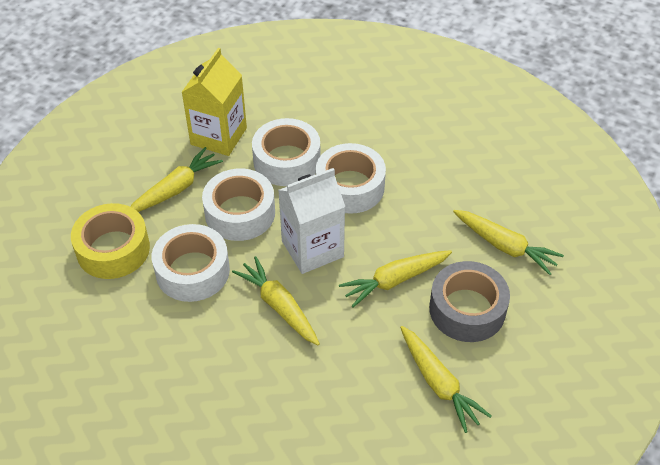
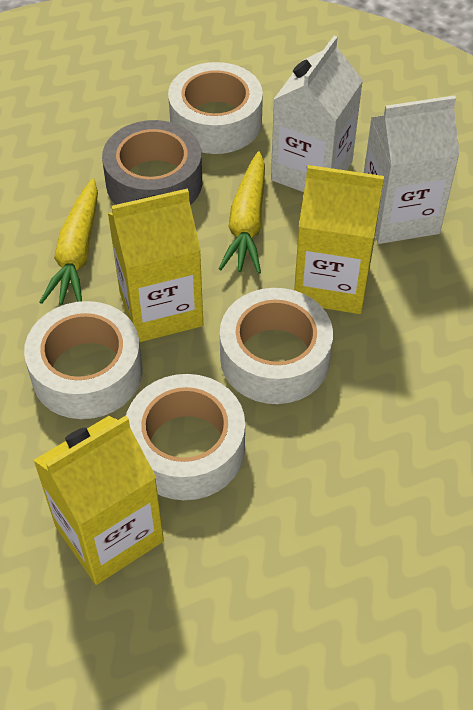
white carton: [278,168,345,274] = 1 -> [271,36,363,192] [364,95,460,244] = 2
yellow carrot: [130,147,223,212] [232,256,320,345] [339,250,452,307] [400,326,492,433] [453,210,564,275] = 5 -> [40,179,98,305] [219,151,265,274] = 2
yellow carton: [182,48,247,156] = 1 -> [33,416,164,585] [108,188,203,342] [294,165,384,314] = 3
yellow tape: [71,203,150,279] = 1 -> none = 0

